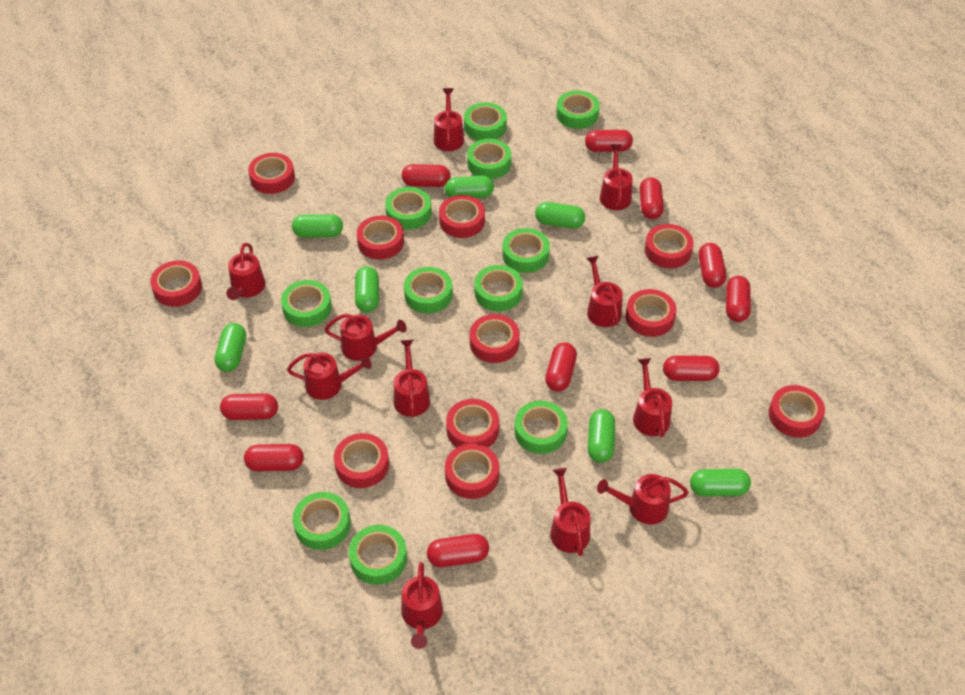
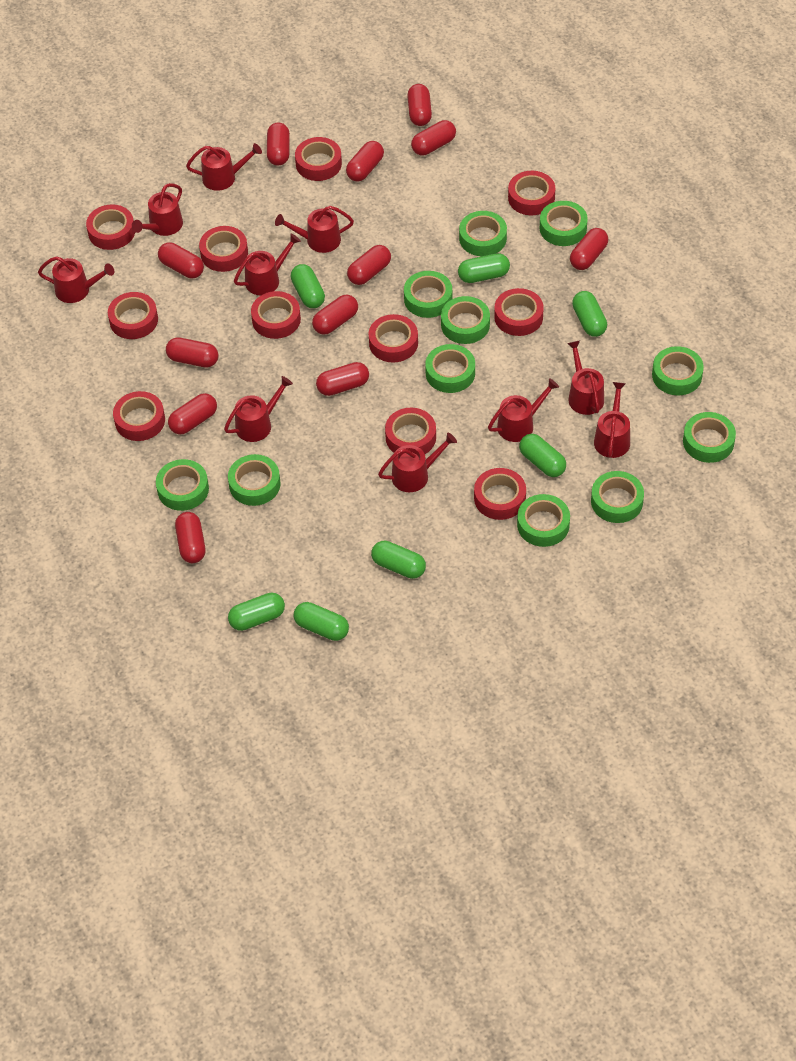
red capsule: [220,393,278,420] [244,444,304,471] [402,164,451,187] [427,534,489,567] [545,342,577,392] [585,130,633,152] [639,177,664,219] [663,356,720,381] [698,243,726,288] [726,276,751,322] = 10 -> [158,242,204,278] [166,337,219,367] [168,393,217,434] [175,512,206,563] [267,123,290,166] [312,295,358,335] [316,362,369,396] [346,141,384,182] [347,245,391,285] [407,84,432,126] [411,120,456,156] [570,228,608,270] = 12
red watering can: [226,243,265,300] [287,352,372,400] [324,313,407,361] [394,340,430,417] [401,562,443,649] [434,88,464,151] [550,468,590,556] [586,255,623,327] [597,474,689,525] [600,144,633,210] [633,358,672,437] = 11 -> [38,256,114,303] [132,183,183,236] [186,143,262,191] [224,376,293,442] [234,234,301,295] [275,206,354,253] [378,433,457,492] [488,378,559,442] [567,341,604,415] [594,382,630,458] = 10

